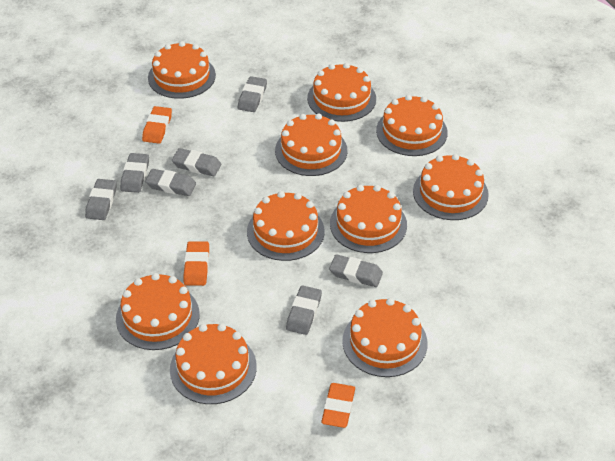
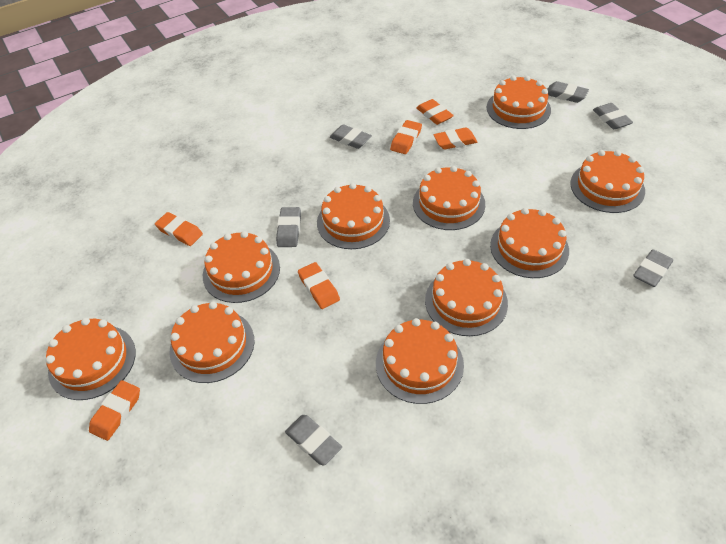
grey eraser: [85,179,117,220] [120,153,149,193] [145,169,196,196] [172,148,221,176] [238,76,267,112] [286,285,322,335] [329,254,383,287] = 7 -> [276,207,301,247] [285,415,342,466] [330,124,372,149] [547,81,589,103] [593,103,633,129] [633,249,673,287] = 6
orange eraser: [142,106,172,144] [184,241,209,286] [321,383,355,428] = 3 -> [89,380,140,441] [155,212,203,246] [298,262,340,309] [390,120,422,154] [416,99,454,125] [433,127,477,150] = 6

